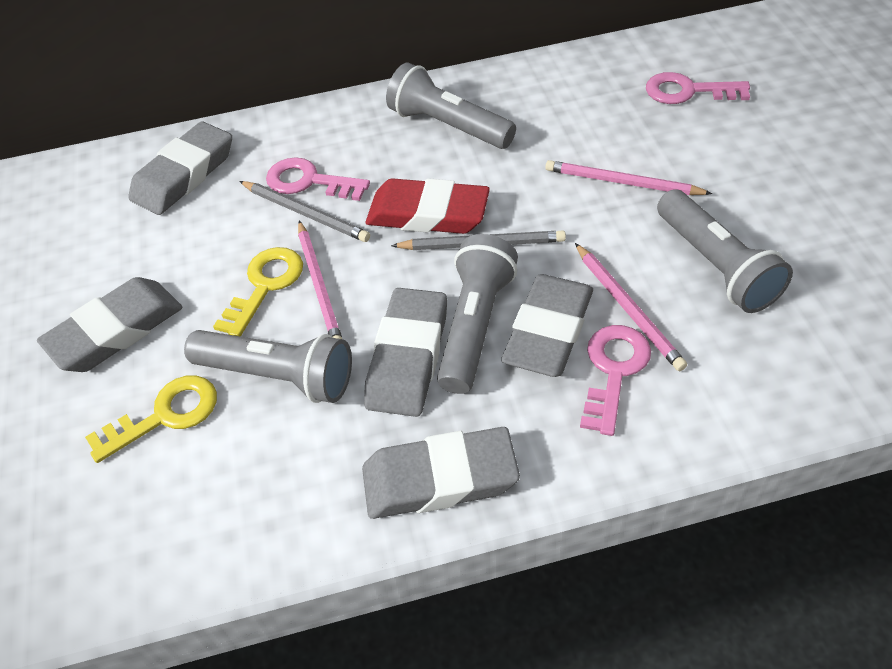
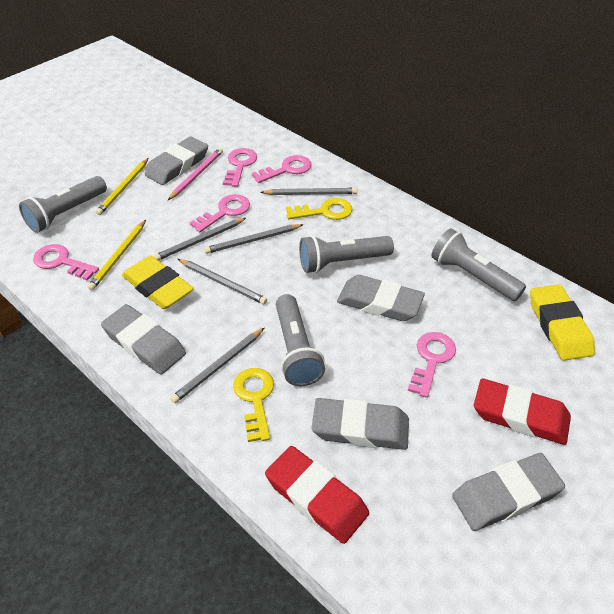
grey pencil: [239,181,370,242] [391,231,566,250] = 2 -> [154,218,246,261] [170,328,264,403] [178,259,267,304] [204,224,304,254] [260,188,357,195] = 5
pink key: [266,157,370,201] [580,325,651,436] [646,72,750,104] = 3 -> [33,244,99,281] [190,194,250,232] [223,148,257,187] [252,155,311,183] [408,332,456,398] = 5
pink pencil: [298,221,342,339] [545,160,712,195] [575,243,687,371] = 3 -> [168,148,223,200] = 1
red eraser: [366,178,490,234] = 1 -> [265,446,369,544] [474,378,571,445] = 2
yellow eraser: none = 0 -> [122,256,194,309] [530,284,595,361] = 2
yellow pencil: none = 0 -> [88,220,146,290] [96,158,148,215] = 2

